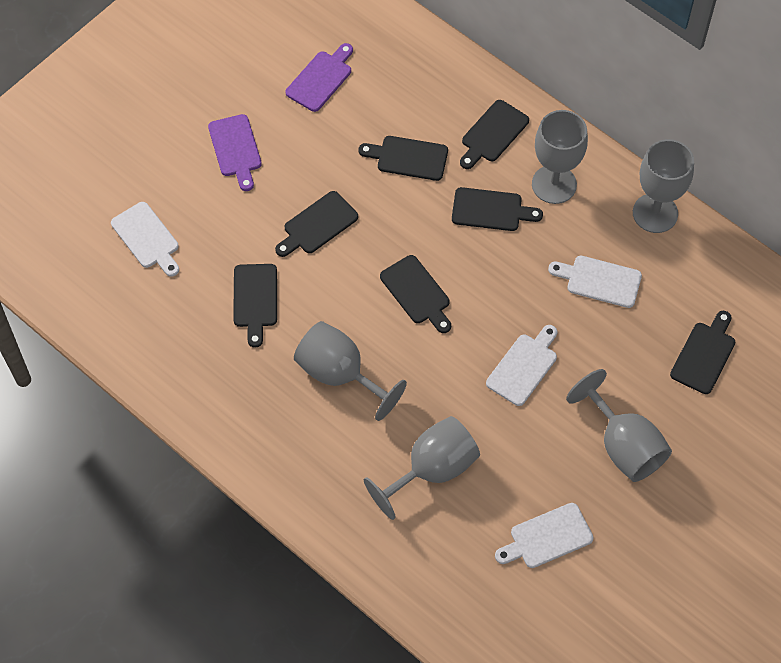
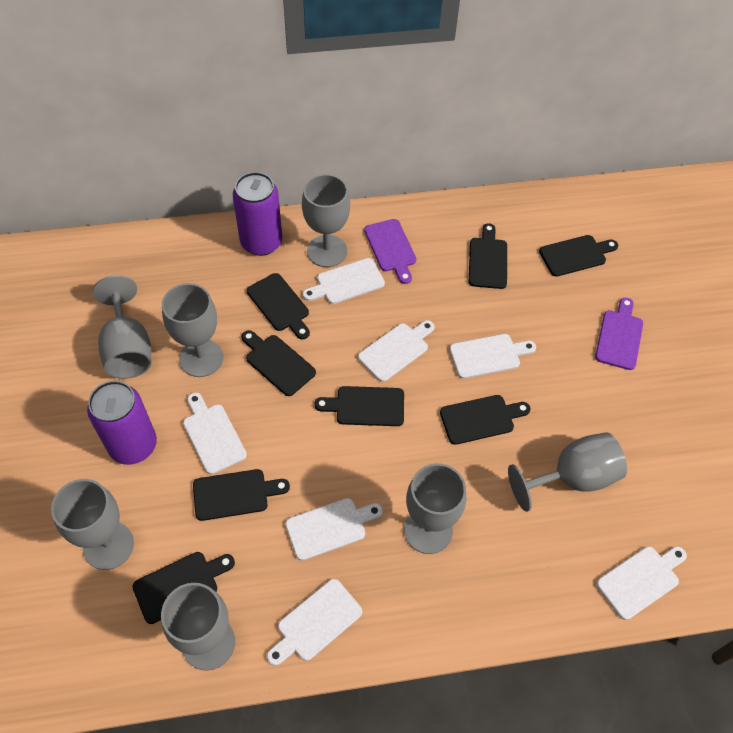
black cutting board: [233,264,277,348] [275,191,358,257] [359,136,448,181] [380,255,451,333] [452,187,543,231] [460,100,529,169] [670,311,735,394] = 7 -> [132,552,235,624] [193,469,290,521] [242,330,316,396] [247,273,310,339] [314,386,404,426] [440,395,531,445] [469,223,507,289] [539,235,618,277] = 8
grey goblet: [294,321,407,421] [364,416,480,520] [532,110,588,204] [566,369,672,482] [633,139,694,233] = 5 -> [51,479,134,570] [93,275,151,379] [161,583,235,671] [162,283,223,377] [302,174,350,267] [404,463,466,554] [508,432,627,512] = 7
purple can: none = 0 -> [87,381,157,465] [233,172,282,256] = 2
white cutting board: [111,202,179,277] [486,325,557,406] [495,503,594,568] [548,256,642,308] = 4 -> [183,392,247,474] [267,579,362,666] [285,498,383,561] [302,258,385,304] [358,320,435,382] [449,334,536,379] [596,546,687,620] = 7

